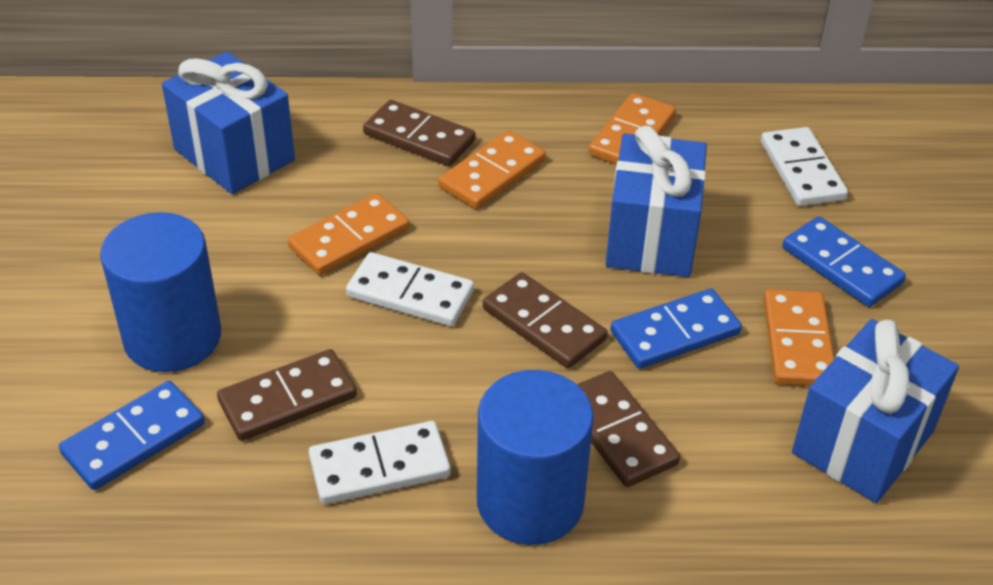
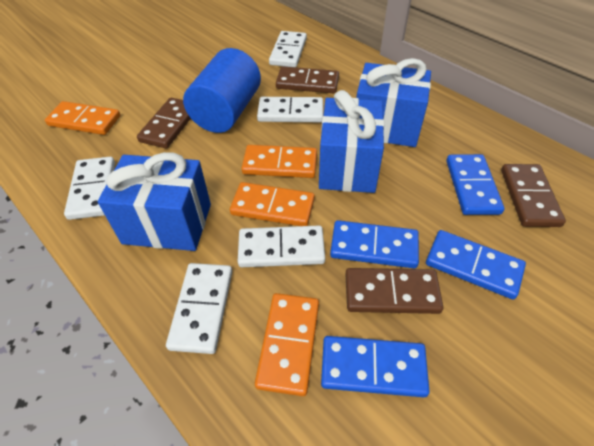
blue cylinder: [100,212,221,372] [477,370,594,545] = 2 -> [183,48,261,133] = 1
blue domino: [59,381,205,490] [611,289,742,369] [782,217,906,307] = 3 -> [321,336,430,397] [330,220,419,268] [426,230,526,299] [446,154,504,215] = 4
white domino: [309,421,451,504] [346,252,474,327] [761,127,848,206] = 3 -> [64,157,115,220] [166,263,232,354] [238,225,325,267] [257,97,323,122] [269,31,307,67] = 5

